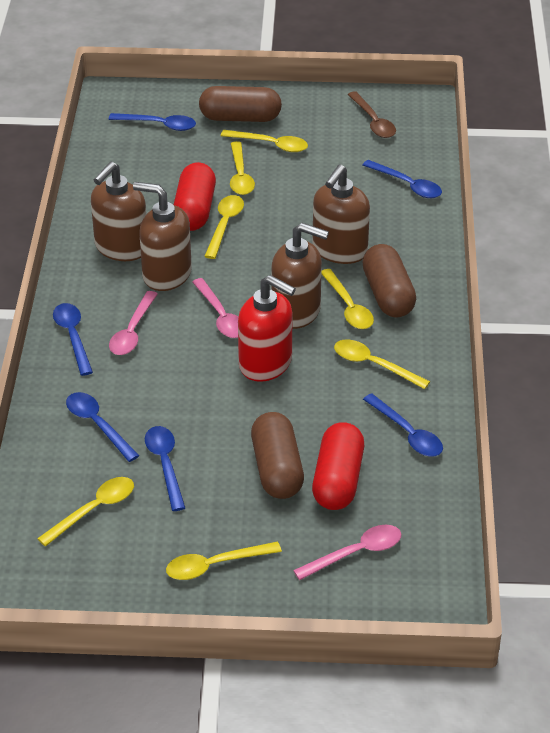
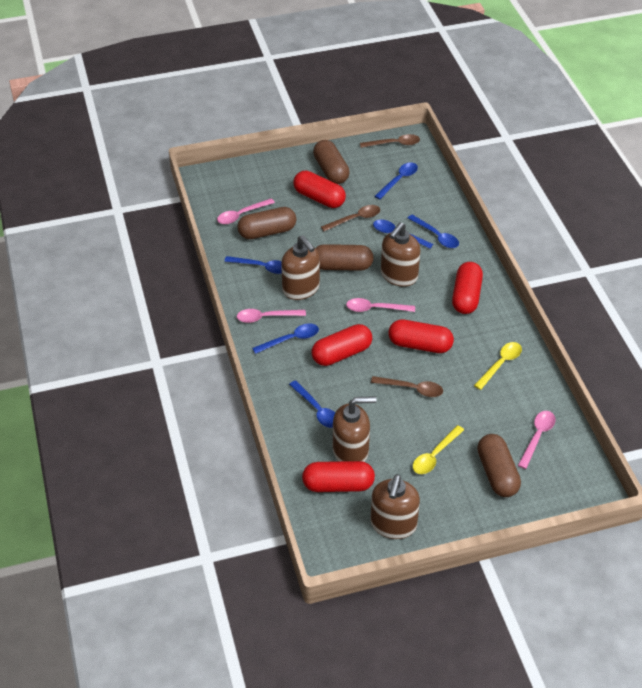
brown capsule: [199,86,282,122] [251,412,304,499] [362,244,416,317] = 3 -> [237,207,296,239] [313,140,350,184] [316,244,374,271] [477,434,521,497] = 4
brown spoon: [347,91,396,138] = 1 -> [321,205,380,231] [360,134,420,148] [371,376,443,397] = 3
pink spoon: [109,291,158,355] [192,278,238,338] [293,525,401,580] = 3 -> [217,198,275,224] [237,309,306,323] [346,298,415,312] [518,411,555,469] = 4
red capsule: [174,162,216,231] [312,422,364,510] = 2 -> [293,170,346,208] [302,461,375,492] [312,324,372,366] [388,319,454,353] [452,262,483,314] = 5
red soap dispenser: [238,275,296,382] = 1 -> none = 0
yellow spoon: [37,477,134,546] [166,542,282,580] [204,195,244,259] [221,130,308,152] [230,141,255,195] [321,269,374,329] [334,339,430,389] = 7 -> [413,425,464,474] [474,342,522,390] = 2

